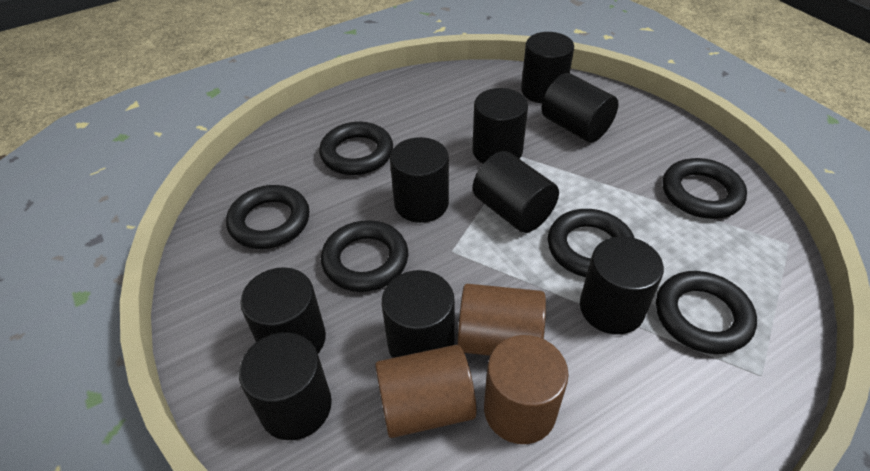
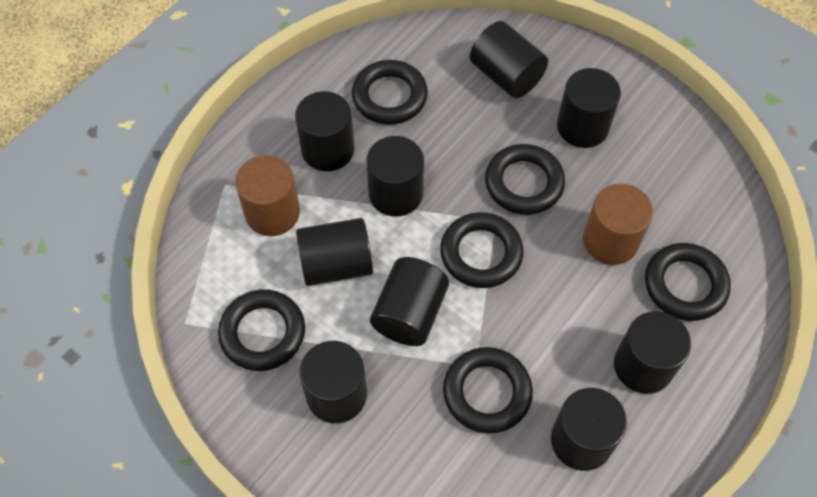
brown cylinder: [375,345,477,438] [458,284,546,356] [484,335,569,444] = 3 -> [235,155,300,236] [583,184,653,265] = 2

